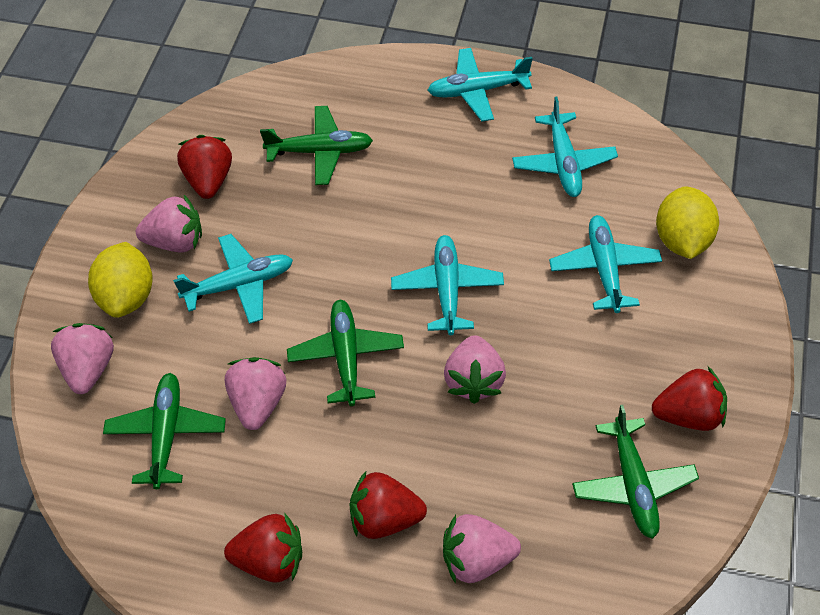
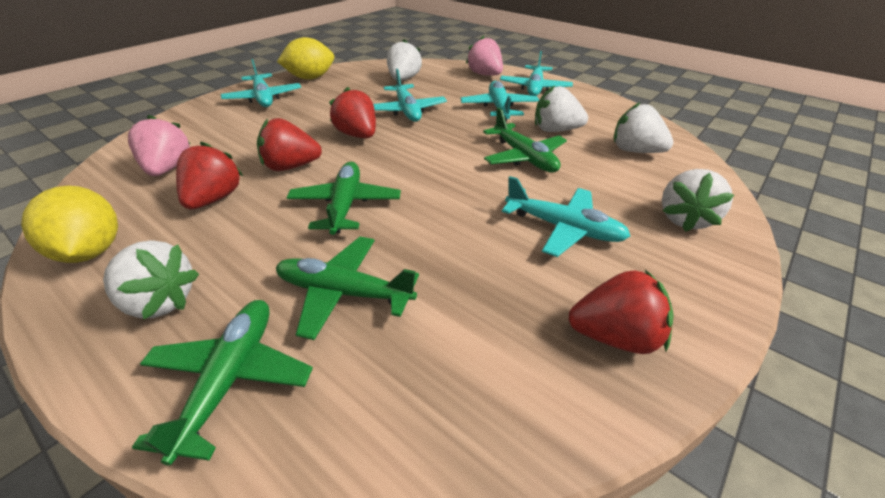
pink strawberry: [51,323,114,394] [136,195,202,252] [225,357,286,430] [443,514,521,584] [444,335,506,404] = 5 -> [128,115,191,176] [466,36,503,76] = 2
white strawberry: none = 0 -> [103,240,199,320] [387,39,422,81] [535,85,588,132] [614,103,673,153] [662,169,734,232] = 5

